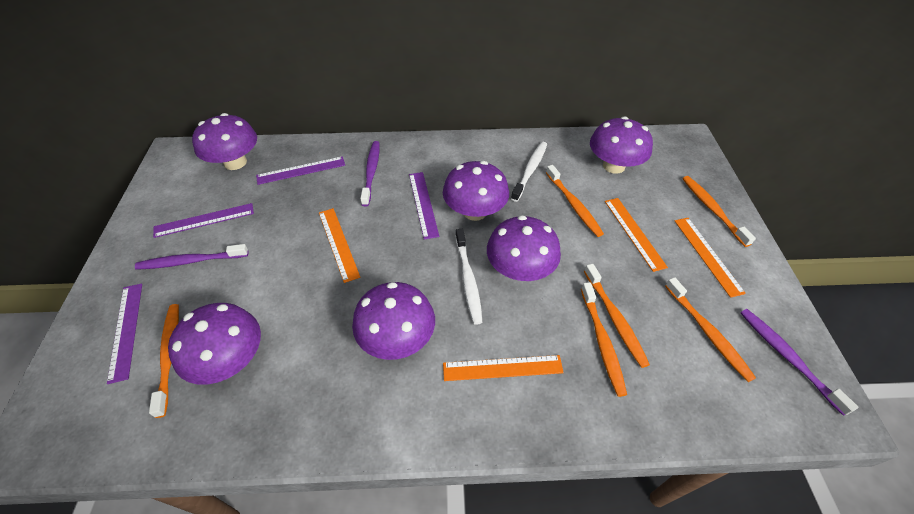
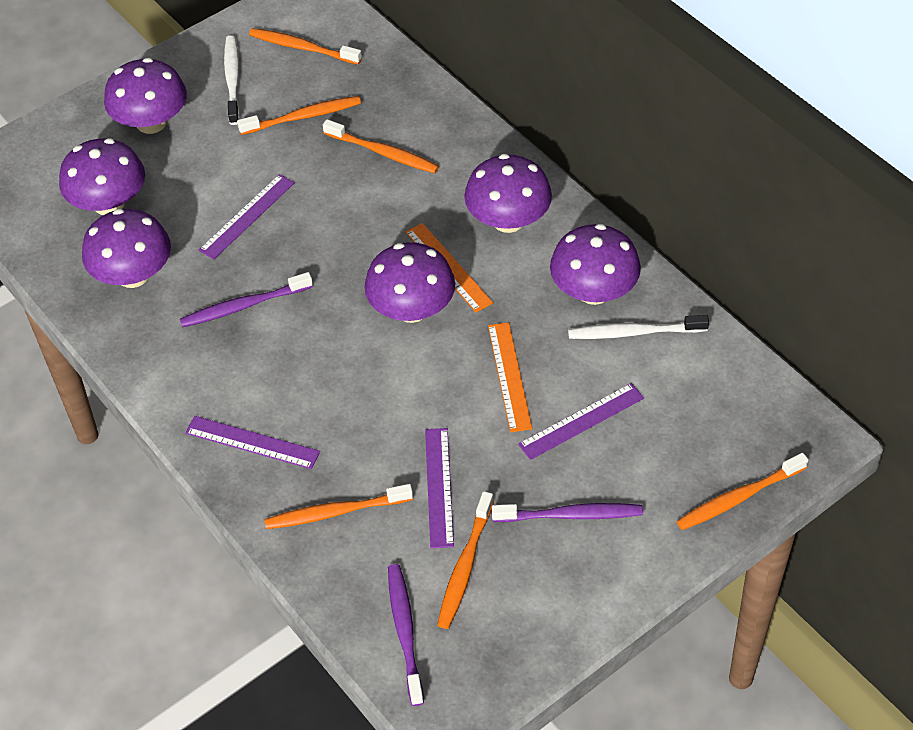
orange ruler: [319,208,360,283] [443,355,564,381] [605,198,668,272] [675,218,746,298] = 4 -> [406,223,493,313] [488,322,532,432] = 2

